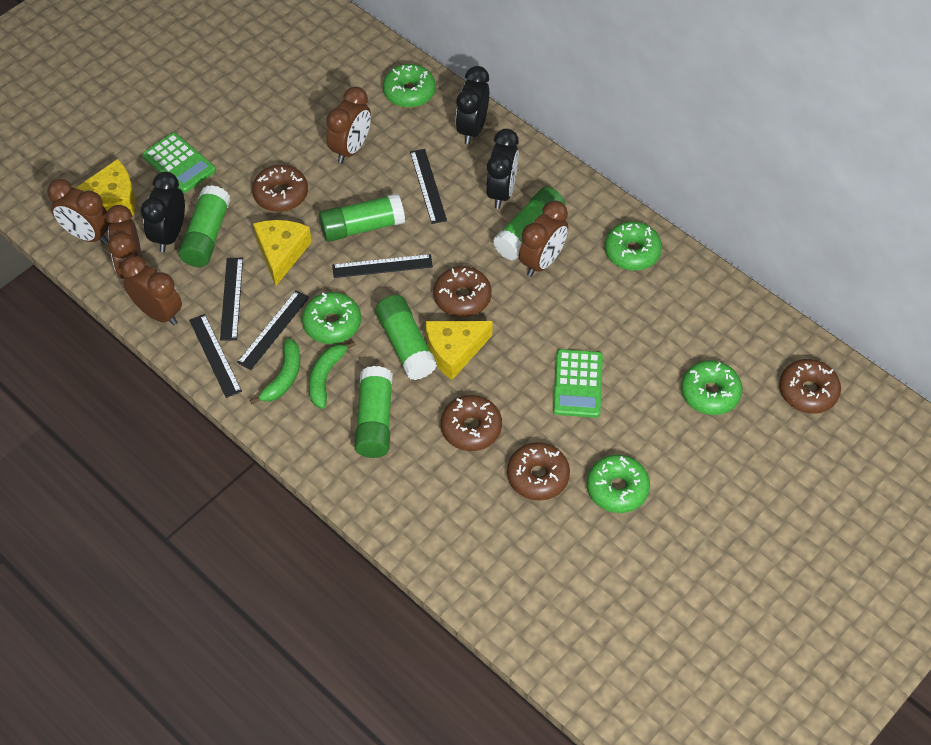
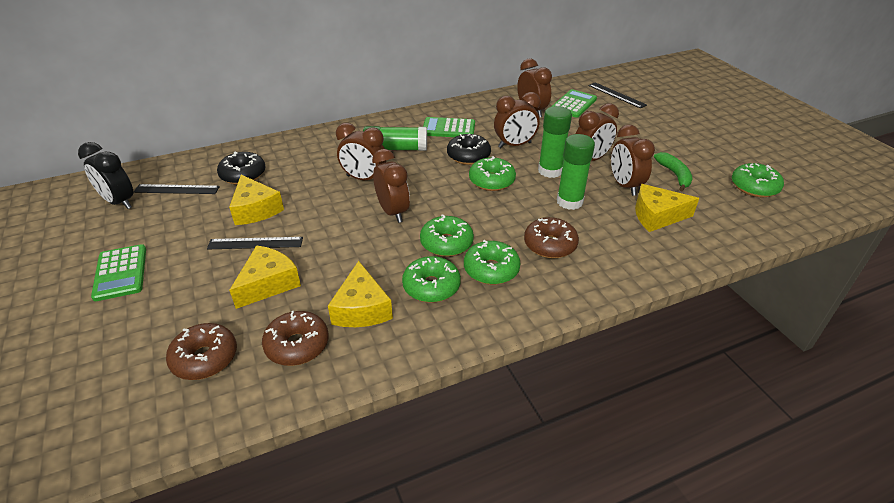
black clock: [141,172,185,252] [455,66,489,145] [486,129,519,209] = 3 -> [78,142,133,209] = 1
black donut: none = 0 -> [217,152,265,185] [447,133,491,165] = 2
black ruler: [189,314,242,398] [220,258,243,341] [237,291,309,370] [332,254,433,278] [410,149,447,224] = 5 -> [134,184,220,194] [207,237,303,250] [588,82,647,109] = 3
brown clock: [47,179,109,244] [106,205,142,279] [121,255,182,326] [326,86,371,163] [519,201,568,277] = 5 -> [336,123,386,180] [372,149,410,223] [494,92,540,148] [517,59,552,118] [576,103,619,161] [611,124,655,196] = 6
brown donut: [252,165,308,212] [434,266,492,317] [441,395,502,451] [507,442,570,501] [779,359,841,414] = 5 -> [166,323,237,380] [262,311,329,366] [524,217,579,258] = 3
green banana: [250,338,300,404] [309,341,356,409] = 2 -> [654,152,692,191] = 1
green calculator: [142,133,216,193] [553,349,603,418] = 2 -> [91,244,146,301] [423,117,475,137] [551,89,597,118] = 3
green glue stick: [178,185,231,267] [319,193,405,242] [355,366,393,458] [375,295,437,380] [493,187,565,261] = 5 -> [363,126,427,151] [538,106,572,178] [557,134,595,210] = 3
yellow cheese: [76,159,136,215] [253,220,312,286] [426,321,493,380] = 3 -> [229,175,284,225] [229,245,301,309] [328,261,393,327] [635,184,699,232] = 4

